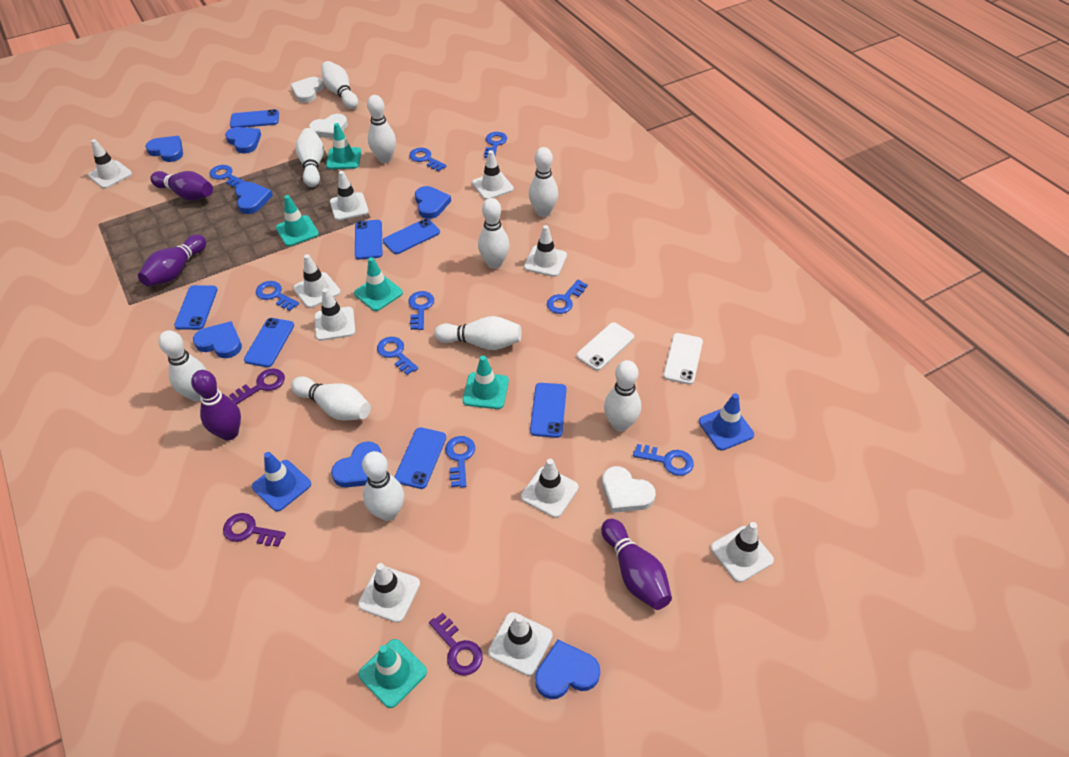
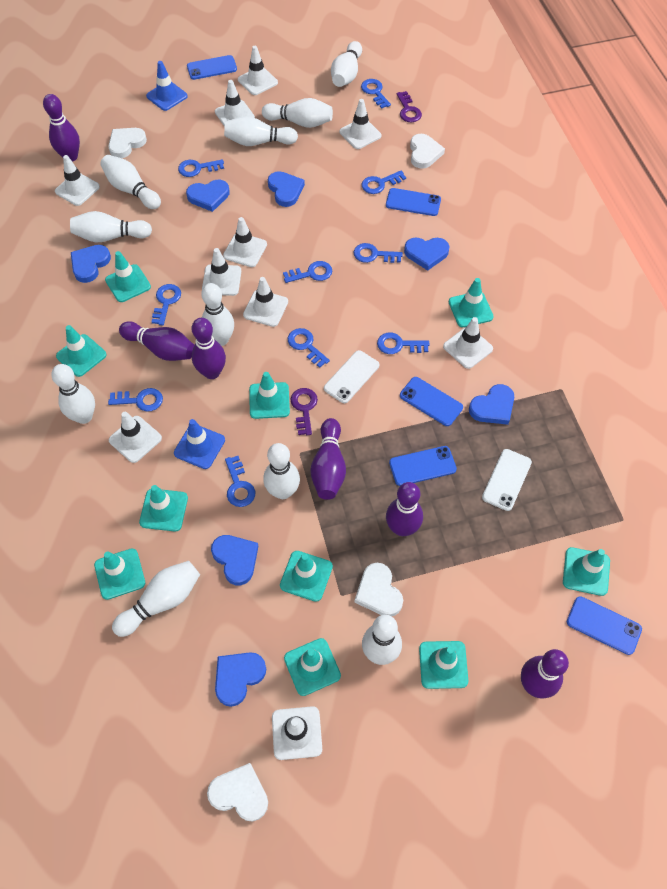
blue key: [210,165,245,188] [256,281,299,311] [377,337,418,375] [408,291,434,330] [409,148,446,171] [445,436,475,488] [484,132,507,158] [547,279,588,314] [633,444,694,476] = 9 -> [108,388,163,411] [152,284,181,325] [178,159,224,177] [225,456,255,507] [283,261,332,283] [288,328,330,368] [354,243,403,263] [361,79,391,109] [362,170,406,194] [377,333,430,354] = 10
blue phone: [174,285,218,330] [230,109,279,128] [244,318,294,367] [355,220,382,260] [383,218,440,254] [394,427,446,489] [530,383,567,438] = 7 -> [187,55,237,80] [386,188,441,216] [389,446,457,486] [400,377,463,426] [567,596,642,655] = 5
purple bowling pin: [138,234,206,286] [150,171,213,201] [191,370,241,441] [601,519,672,610] = 4 -> [43,94,80,161] [119,321,194,361] [192,318,226,379] [310,418,346,500] [386,482,423,536] [521,649,569,698] = 6
purple key: [223,513,286,547] [229,368,285,404] [429,613,483,676] = 3 -> [290,388,318,435] [396,91,422,122] = 2
turquoise traffic cone: [276,195,319,246] [326,123,361,169] [354,257,403,311] [358,639,427,708] [463,356,509,409] = 5 -> [56,325,107,377] [94,548,145,600] [105,251,151,302] [139,485,188,532] [249,372,290,419] [280,551,333,602] [284,638,341,696] [419,641,468,689] [449,278,494,327] [563,547,610,596] = 10
white heart: [290,77,324,103] [309,114,348,138] [602,466,656,513] = 3 -> [108,128,147,158] [207,763,268,822] [355,563,403,616] [410,134,445,169] = 4

